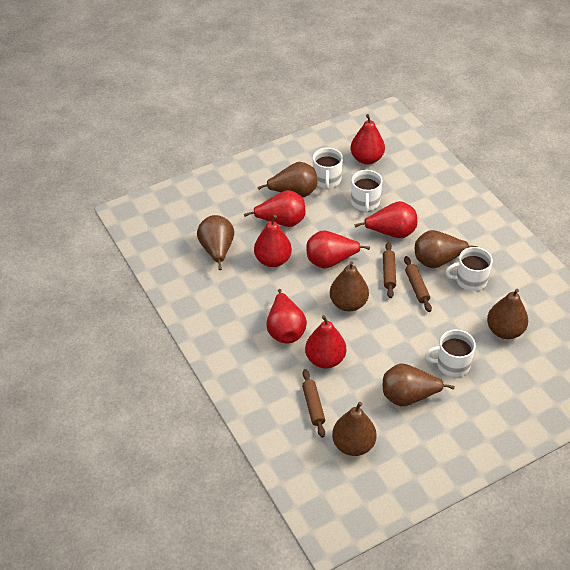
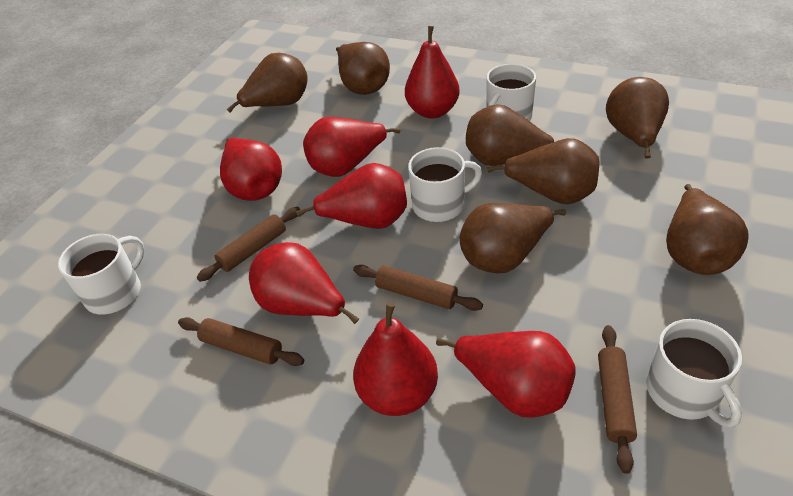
brown rolling pin: [302,369,325,438] [383,242,396,298] [404,256,432,312] = 3 -> [178,317,304,366] [197,207,300,282] [353,265,483,311] [598,325,637,474] = 4

